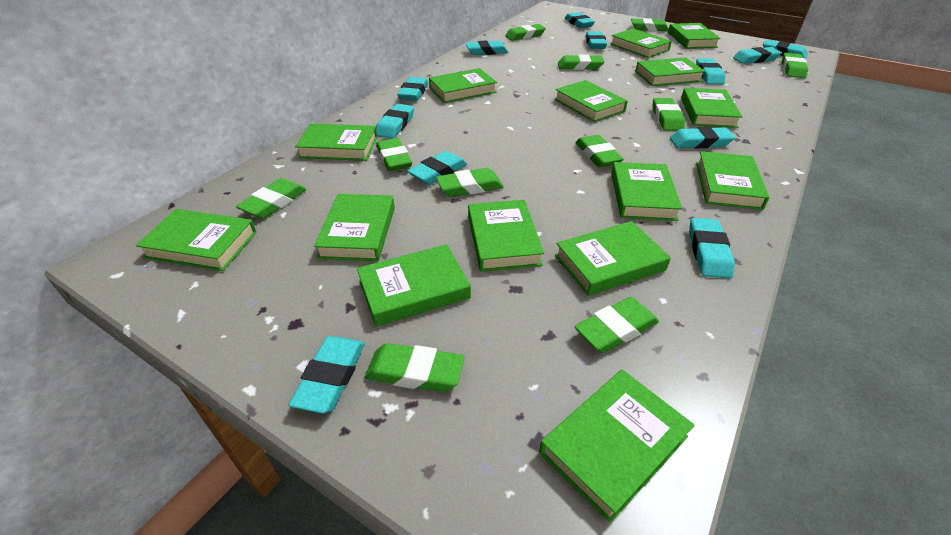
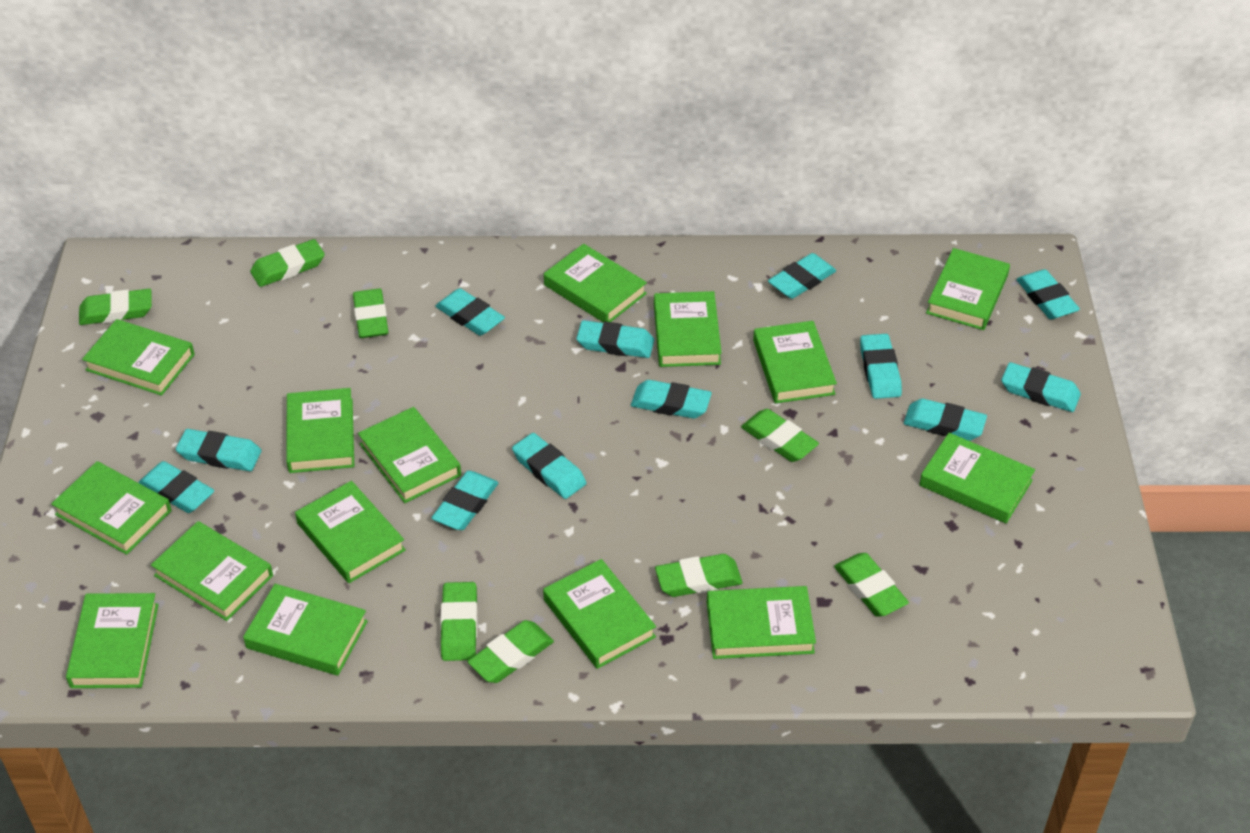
green eraser: [236,178,306,219] [365,343,465,392] [376,138,412,171] [436,168,504,197] [505,24,546,41] [558,54,605,70] [574,297,659,353] [575,135,624,167] [631,18,669,31] [652,98,685,131] [782,53,808,78] = 11 -> [79,289,152,325] [250,239,325,287] [353,288,388,338] [440,582,478,661] [468,620,554,683] [655,554,742,597] [741,409,819,462] [834,553,909,617] = 8

